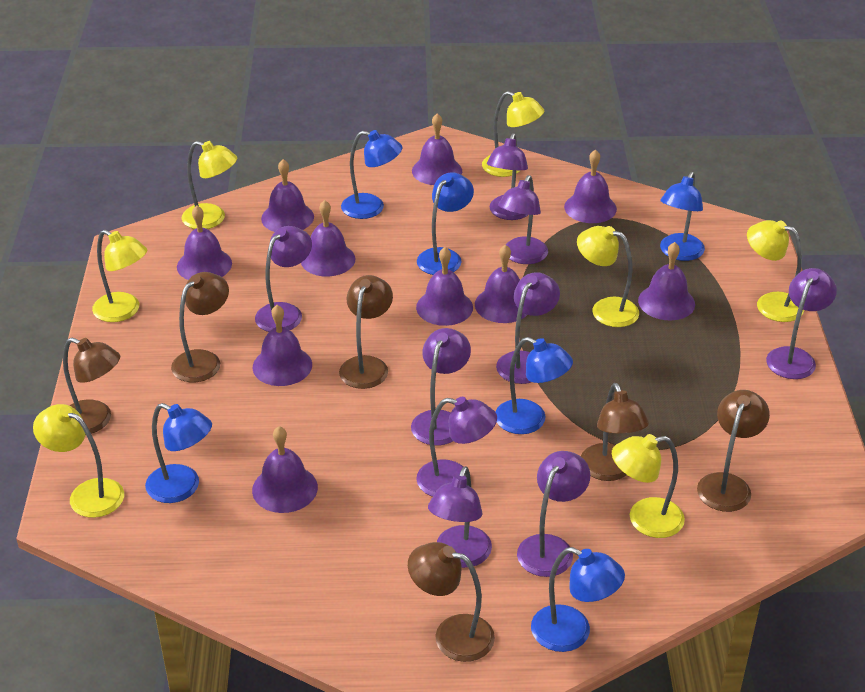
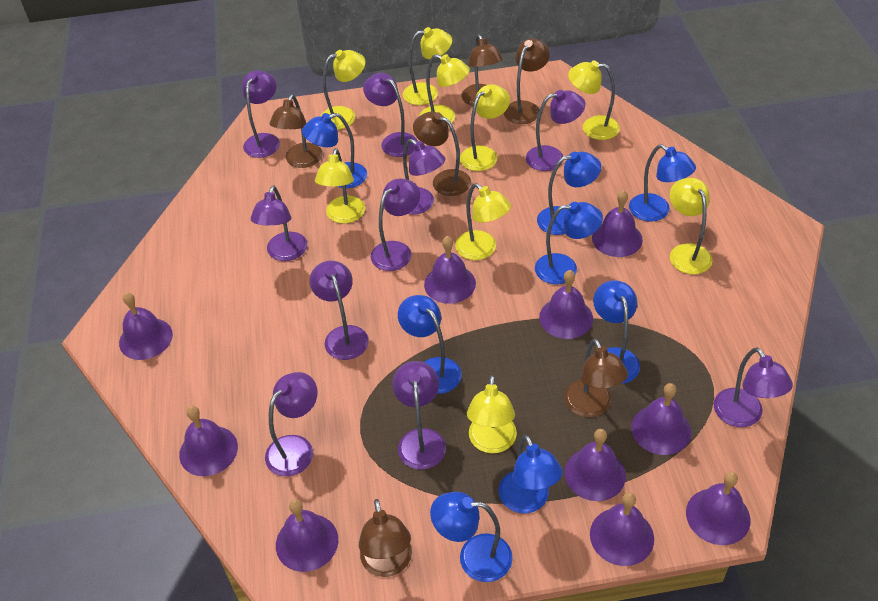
blue lamp: [145,403,212,503] [341,130,402,219] [417,172,474,275] [495,337,573,434] [531,547,625,652] [660,172,705,261] = 6 -> [302,113,367,188] [398,295,461,394] [430,492,513,582] [499,434,563,513] [535,202,603,285] [537,152,601,235] [593,280,640,384] [629,144,696,222] = 8
purple lamp: [255,226,312,332] [411,328,471,446] [416,397,497,497] [428,466,492,568] [487,133,528,220] [496,272,560,384] [498,175,548,264] [517,451,590,577] [766,268,837,379] = 9 -> [242,70,280,158] [251,185,307,261] [265,372,318,476] [310,261,369,360] [363,73,418,157] [371,179,420,271] [392,361,446,469] [403,139,445,215] [526,90,585,171] [714,347,793,427] = 10
yellow lamp: [33,404,124,518] [92,230,147,322] [182,141,237,229] [482,91,544,177] [577,226,639,327] [612,434,685,538] [747,220,804,322] = 7 -> [315,148,365,224] [321,50,366,130] [403,27,452,105] [419,54,470,123] [455,183,511,260] [460,84,510,171] [467,375,517,453] [568,61,620,140] [670,178,713,274] = 9

